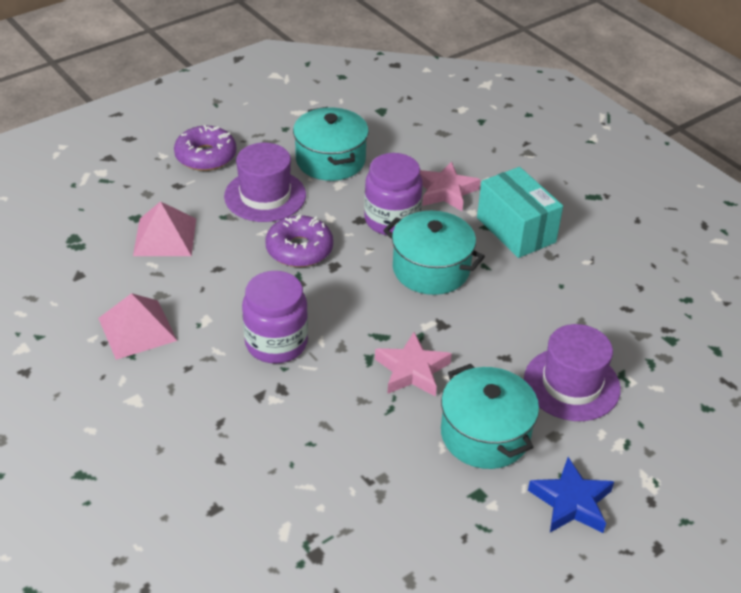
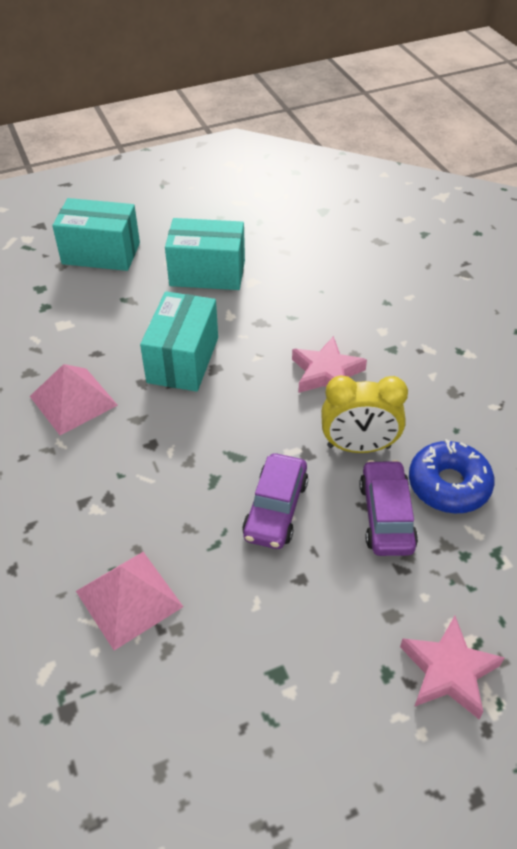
blue donut: none = 0 -> [409,439,495,513] = 1
blue star: [528,457,614,533] = 1 -> none = 0
purple car: none = 0 -> [242,453,308,549] [359,460,418,556] = 2
purple donut: [174,125,236,171] [266,214,333,267] = 2 -> none = 0
purple hat: [224,143,306,222] [524,324,621,421] = 2 -> none = 0
purple jar: [242,271,308,363] [364,153,423,236] = 2 -> none = 0
turquoise box: [477,167,563,258] = 1 -> [52,198,140,271] [140,291,218,392] [165,218,245,290] = 3
turquoise pot: [293,107,369,181] [383,211,485,295] [441,364,539,469] = 3 -> none = 0
yellow clock: none = 0 -> [321,376,408,453] = 1

